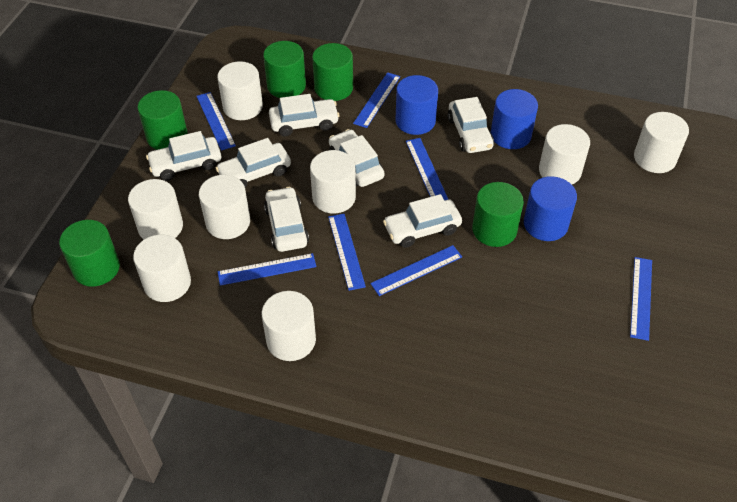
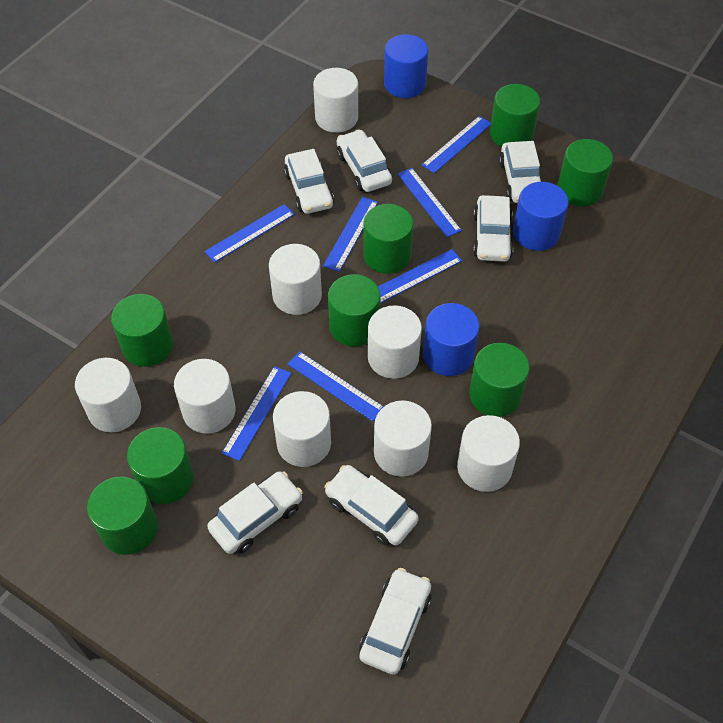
green cylinder: [59,220,120,287] [137,90,188,150] [263,41,306,98] [312,43,353,101] [472,182,524,247] = 5 -> [87,477,158,555] [111,294,173,367] [127,427,194,504] [328,274,380,347] [363,204,413,274] [469,343,530,417] [490,84,540,147] [558,139,613,207] = 8

